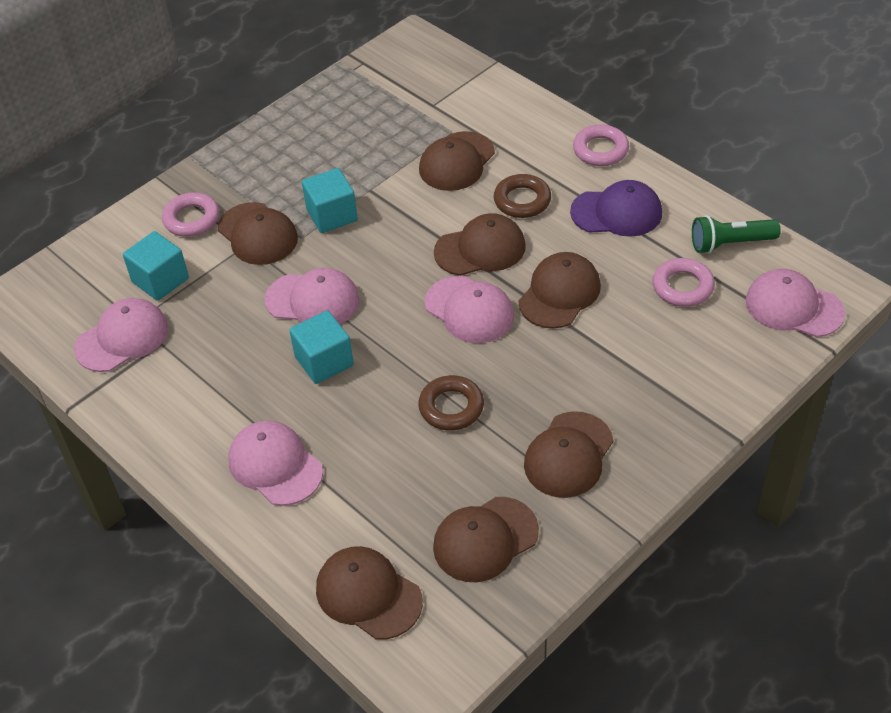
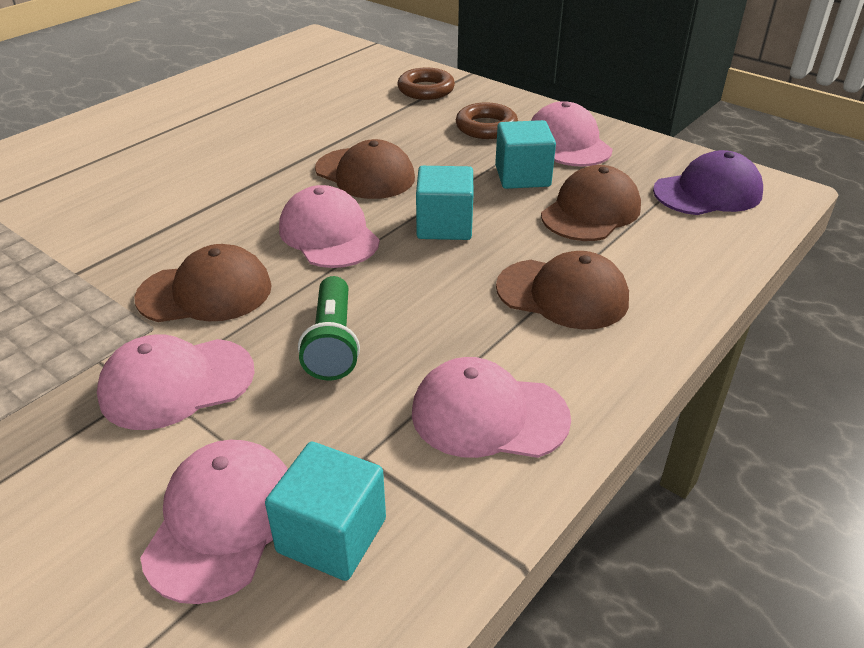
brown cap: [218,202,298,265] [316,546,423,640] [419,131,495,191] [433,497,539,582] [434,213,526,276] [518,252,601,329] [524,411,613,498] = 7 -> [134,244,271,322] [315,139,415,199] [496,251,629,329] [541,165,641,241] = 4
pink ring: [162,192,219,237] [573,125,629,166] [653,258,715,307] = 3 -> none = 0

